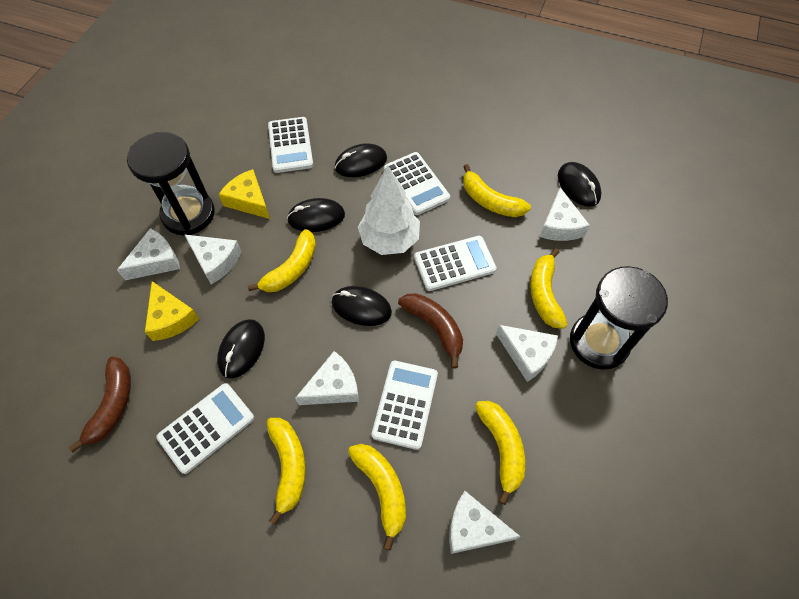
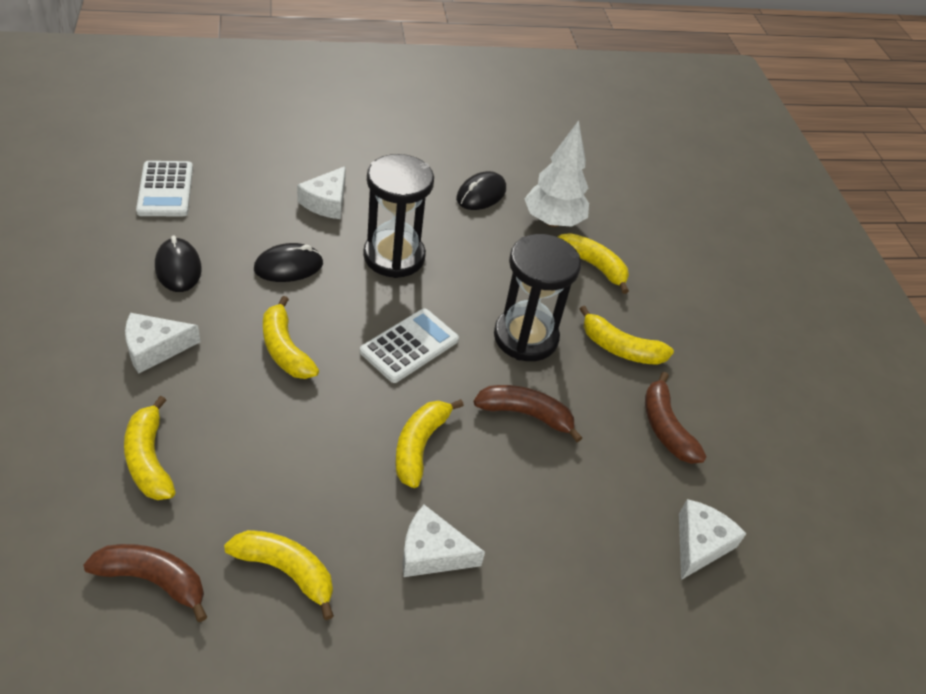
black mouse: [217,319,265,379] [287,198,345,232] [332,286,392,326] [335,143,387,177] [558,162,601,207] = 5 -> [155,235,202,292] [254,243,323,282] [456,171,506,210] = 3
brown banana: [68,356,131,452] [398,293,463,369] = 2 -> [83,544,207,622] [474,385,582,442] [645,372,707,464] = 3
white calculator: [156,383,254,474] [268,117,313,173] [372,361,438,450] [384,152,450,215] [414,236,496,291] = 5 -> [136,161,193,216] [360,308,459,383] = 2
white cheese: [117,228,180,280] [184,234,242,284] [295,351,359,405] [449,491,521,554] [496,325,558,382] [540,188,590,241] = 6 -> [125,313,201,374] [297,166,346,219] [402,505,485,577] [679,499,747,580] = 4
yellow cheese: [145,281,199,341] [219,169,270,219] = 2 -> none = 0

